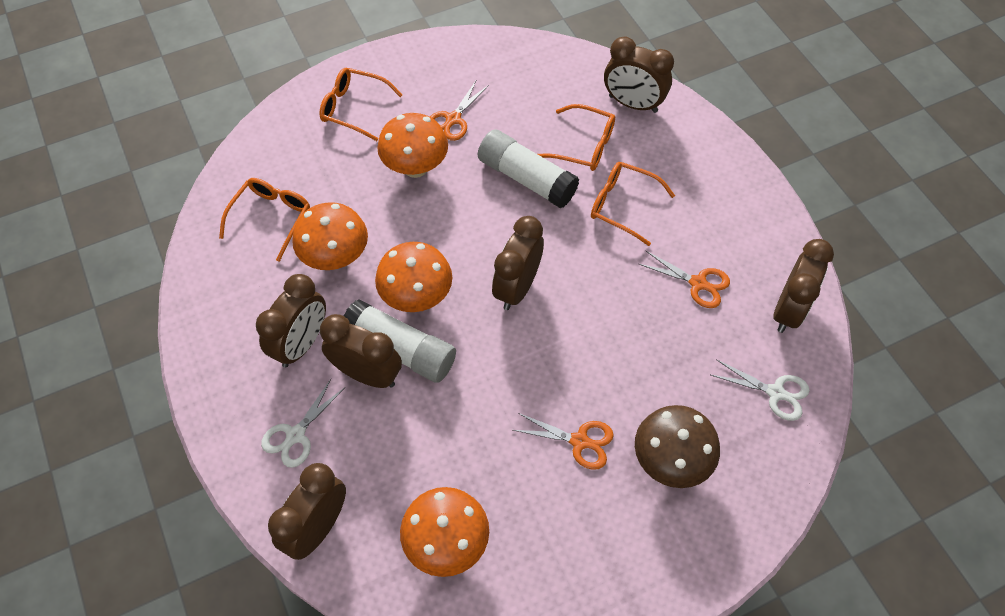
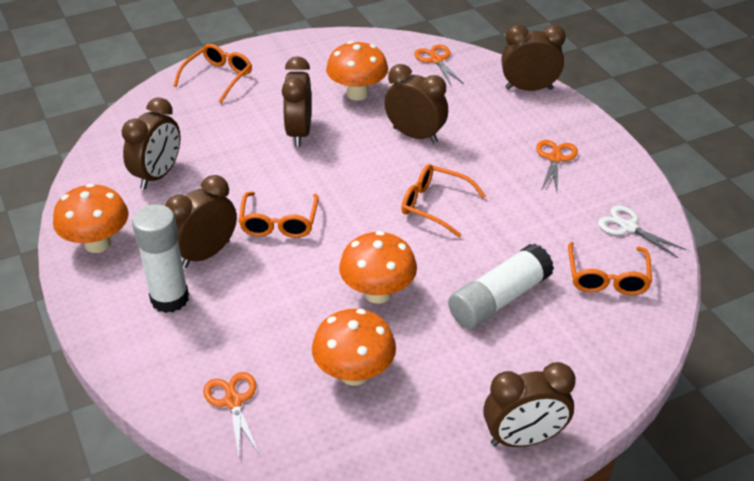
brown mushroom: [635,405,720,488] = 1 -> none = 0
white scissors: [261,379,345,468] [711,359,810,421] = 2 -> [598,206,686,258] = 1

